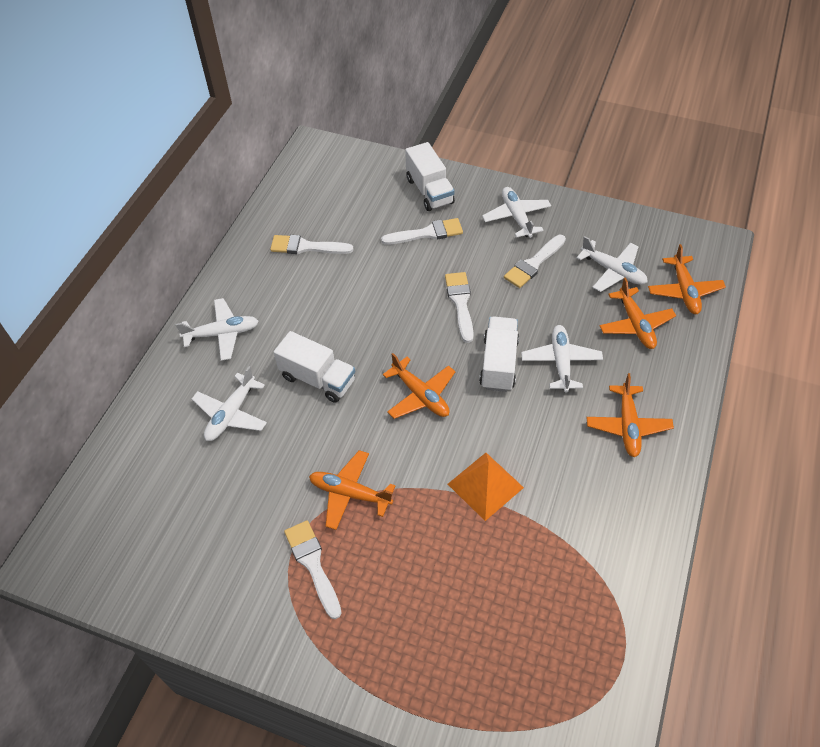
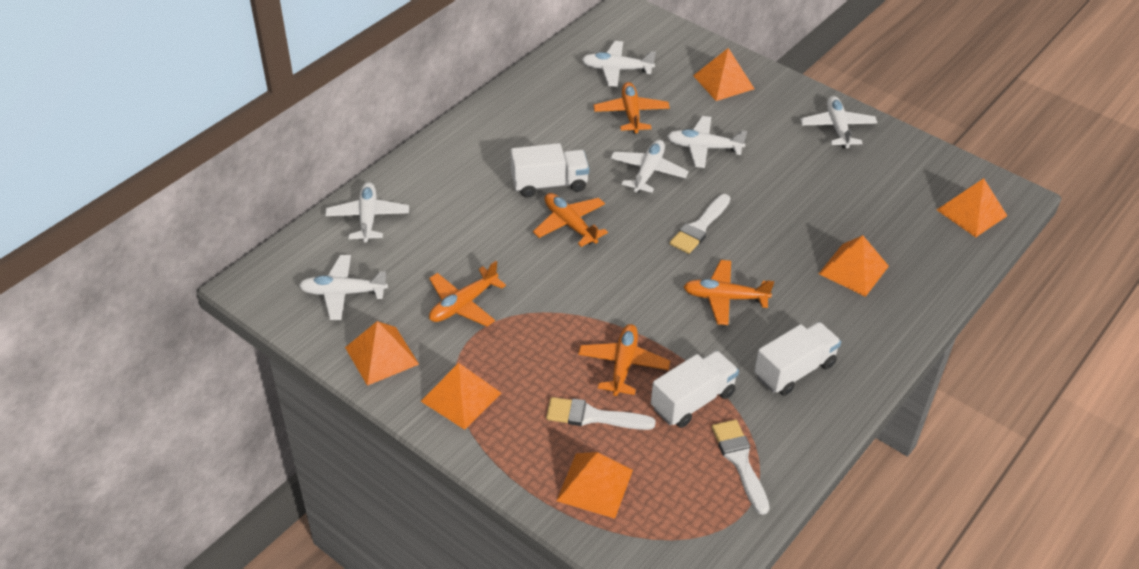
orange pyramid: [448,453,524,521] = 1 -> [345,321,419,386] [421,363,501,430] [557,452,633,519] [693,48,754,101] [819,235,889,297] [937,178,1007,237] = 6
white brush: [270,235,353,254] [284,520,341,619] [381,218,463,245] [445,272,474,343] [504,235,566,288] = 5 -> [546,397,656,430] [670,194,730,254] [712,420,770,515] = 3
white plane: [175,298,259,361] [192,366,267,441] [482,187,551,238] [521,325,603,393] [576,236,648,292] = 5 -> [299,255,388,320] [325,182,409,243] [582,41,656,87] [610,140,689,193] [667,116,747,168] [800,96,877,148] = 6

